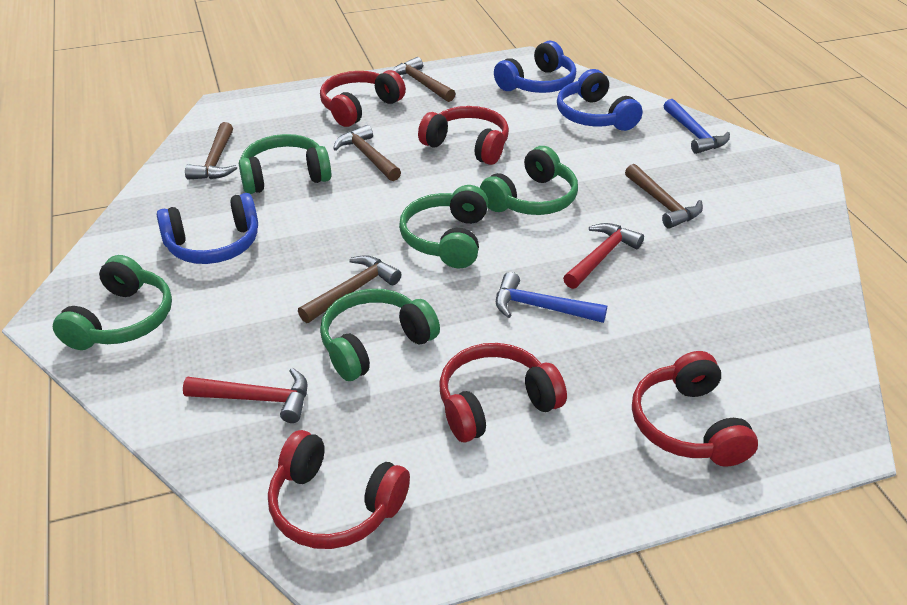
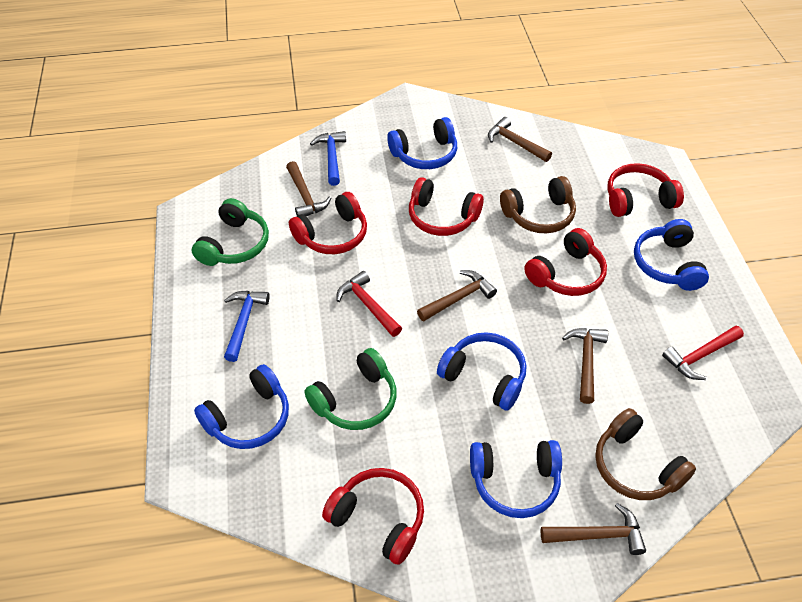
blue headphones: [157,193,258,264] [494,41,576,93] [557,69,643,131] = 3 -> [194,364,289,449] [387,117,457,169] [437,332,526,411] [470,440,562,518] [634,219,709,291] = 5
brown headphones: none = 0 -> [500,176,576,233] [595,408,696,500] = 2
green headphones: [53,255,172,350] [239,134,331,194] [320,289,440,381] [399,185,488,268] [480,146,578,215] = 5 -> [192,198,269,266] [304,348,397,430] = 2

